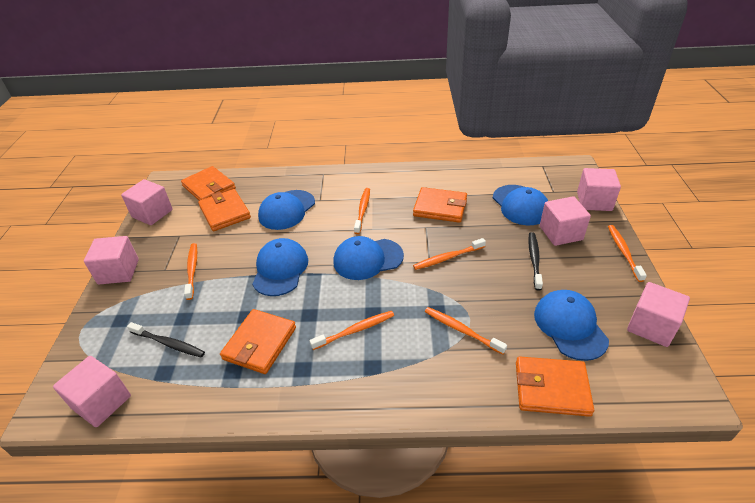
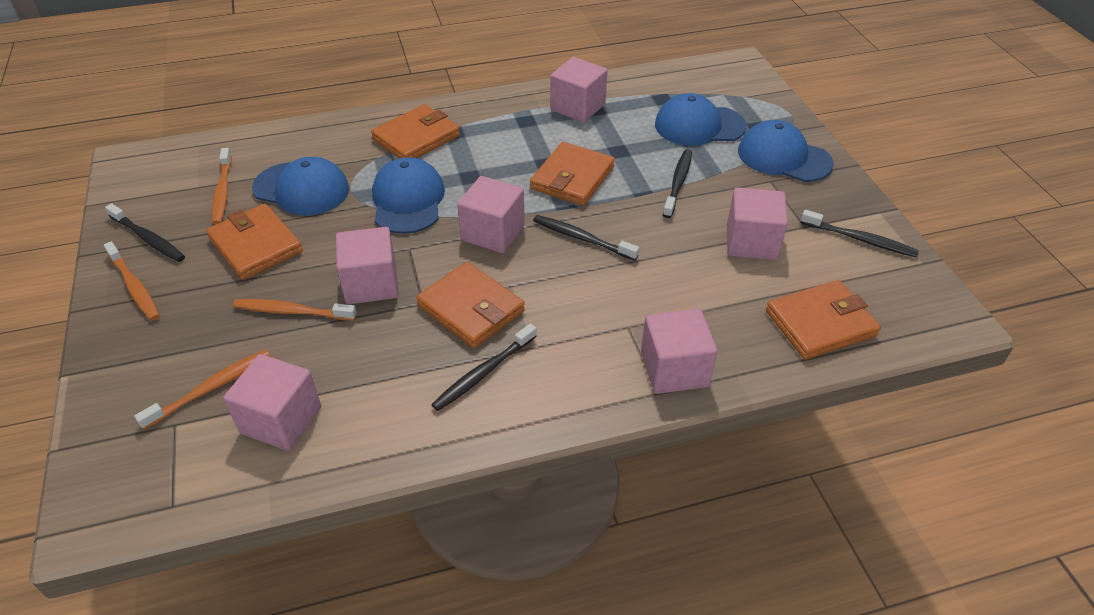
black toothbrush: [127,322,205,358] [528,232,543,291] = 2 -> [105,203,185,262] [431,324,537,411] [533,215,639,261] [663,149,692,218] [801,210,919,257] = 5
blue cap: [252,238,308,296] [258,190,315,230] [333,236,404,280] [493,185,548,225] [534,290,609,361] = 5 -> [252,157,349,216] [372,157,445,234] [655,93,746,146] [738,120,834,182] = 4
orange toothbrush: [184,243,197,300] [309,311,394,350] [354,188,370,234] [413,238,486,270] [425,307,507,355] [608,225,647,282] = 6 -> [104,241,160,321] [134,350,270,430] [212,148,232,225] [233,299,357,321] = 4

